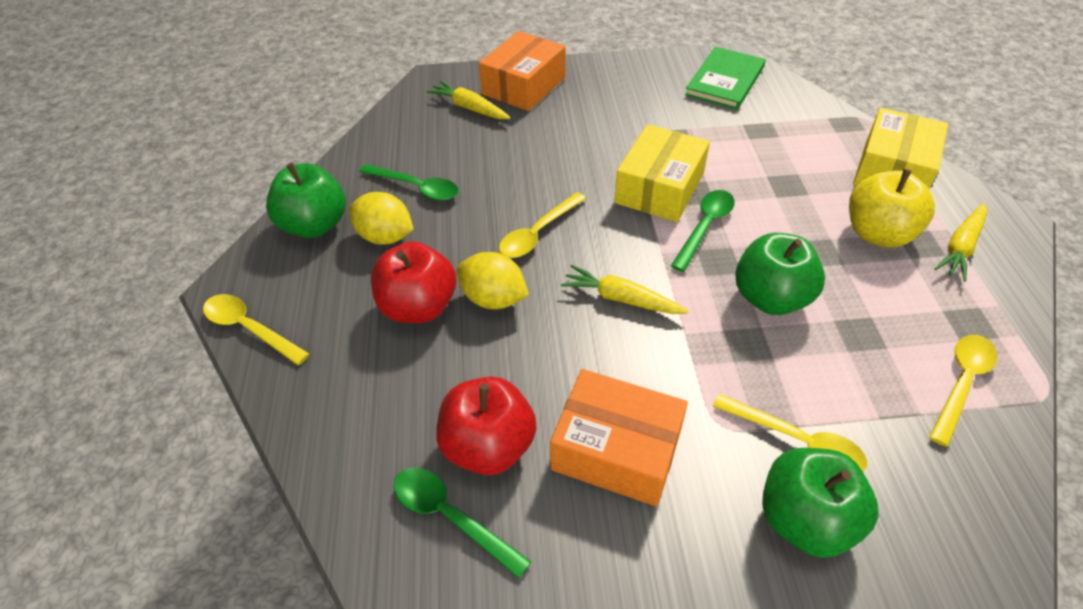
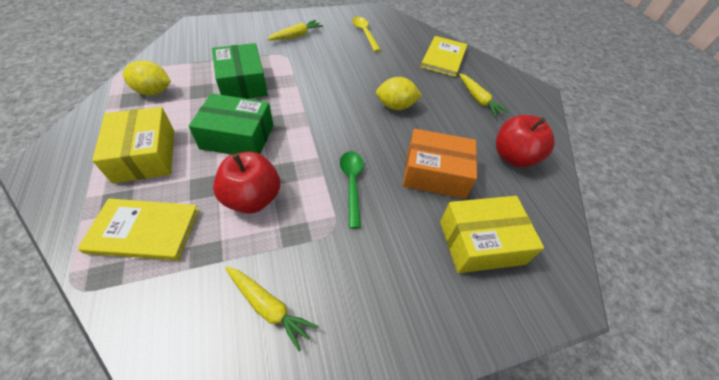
green apple: [266,163,346,238] [735,233,825,315] [762,448,879,558] = 3 -> none = 0
green book: [685,47,766,110] = 1 -> none = 0
green box: none = 0 -> [189,93,273,155] [212,43,268,99] = 2
green spoon: [359,164,459,201] [394,468,531,578] [671,190,735,272] = 3 -> [340,151,363,229] = 1
orange box: [479,31,566,111] [550,369,688,507] = 2 -> [403,129,477,199] = 1
yellow apple: [849,169,935,248] = 1 -> none = 0
yellow book: none = 0 -> [77,198,199,260] [421,36,467,77] = 2
yellow spoon: [203,294,309,365] [499,192,586,258] [713,394,867,472] [929,335,997,447] = 4 -> [352,17,381,52] = 1

